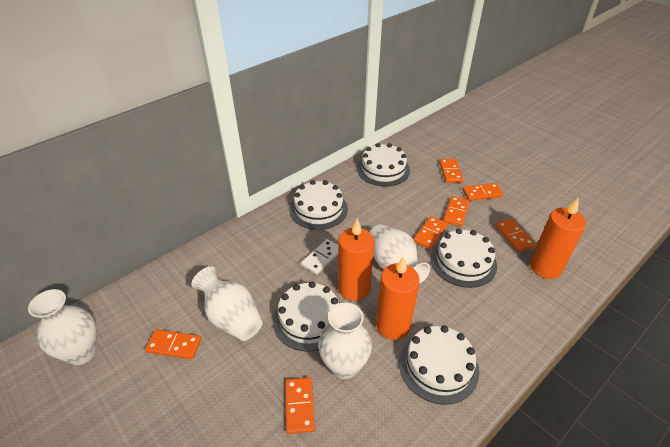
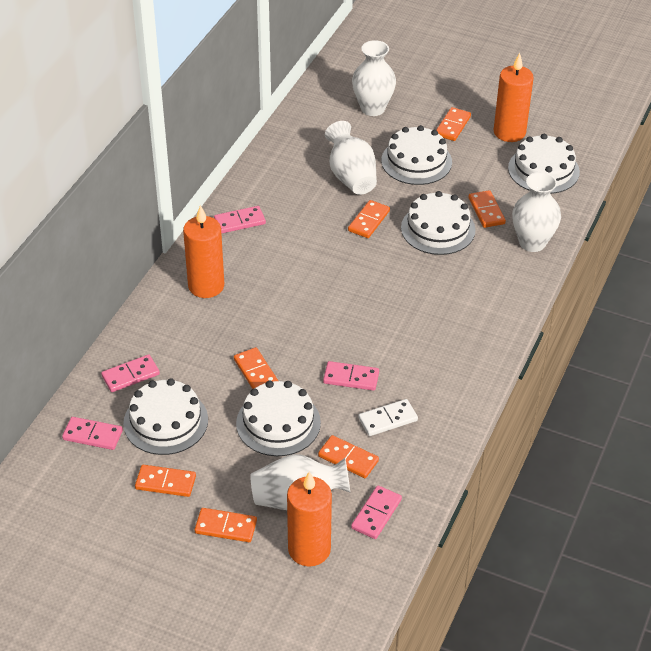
pink domino: none = 0 -> [62,417,123,450] [101,354,160,392] [214,206,266,234] [323,361,379,391] [351,485,402,539] = 5

